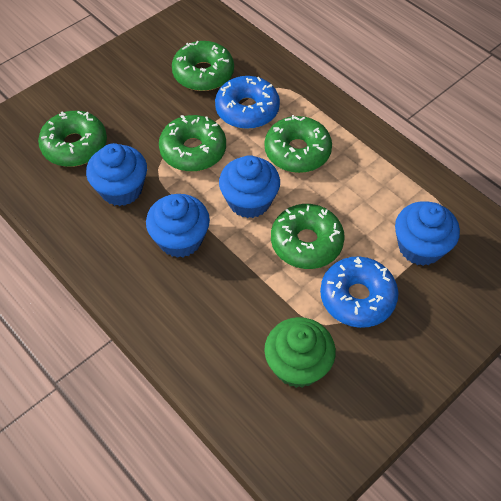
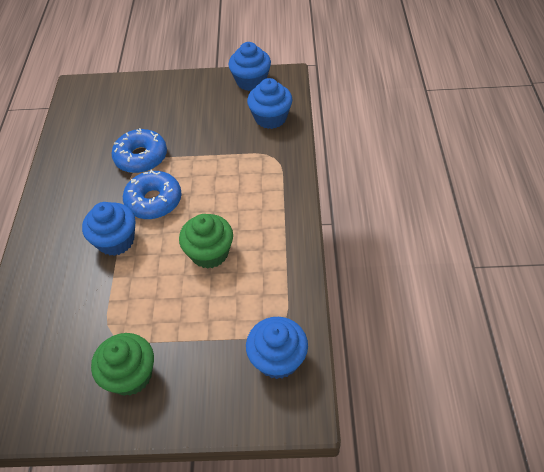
green cupcake: [264,317,336,388] = 1 -> [91,333,154,396] [179,214,233,269] = 2
green donut: [38,111,107,167] [159,115,226,172] [172,41,234,91] [264,115,332,173] [271,204,345,269] = 5 -> none = 0

